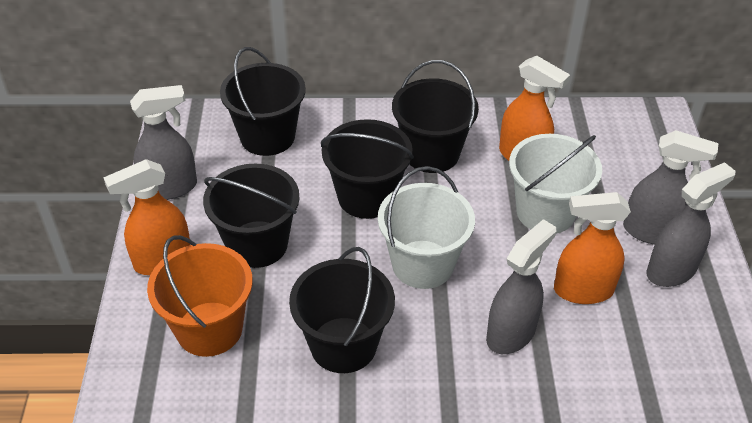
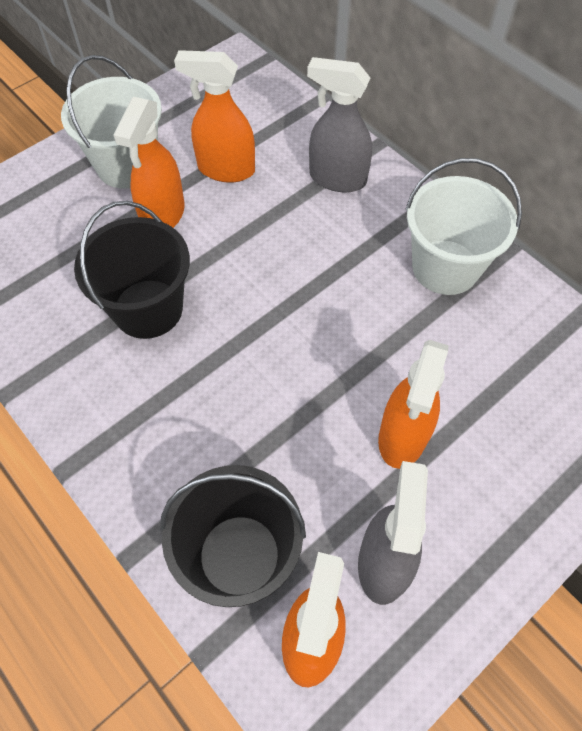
black bucket: [203,164,299,268] [220,47,306,156] [289,247,395,373] [321,119,414,219] [392,60,479,173] = 5 -> [74,201,190,339] [160,465,306,607] = 2
grey spray bottle: [130,85,197,200] [486,219,556,354] [623,130,719,245] [647,162,736,287] = 4 -> [307,57,372,193] [358,461,428,605] = 2
orange bucket: [147,235,253,357] = 1 -> none = 0
orange spray bottle: [103,159,191,275] [499,56,570,161] [554,192,631,304] = 3 -> [113,97,185,228] [174,50,255,183] [282,552,346,687] [378,340,449,469] = 4

